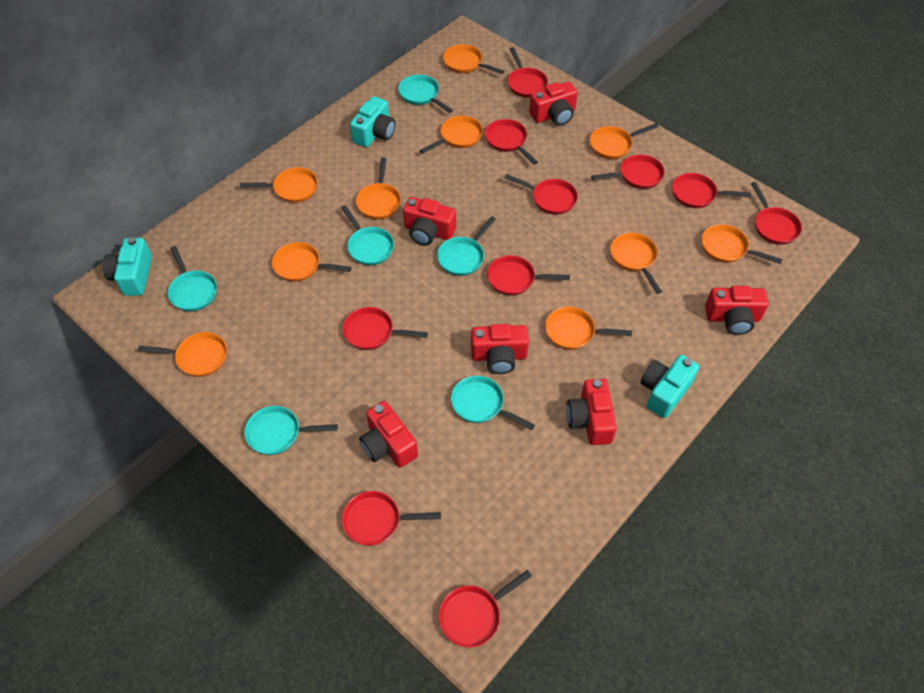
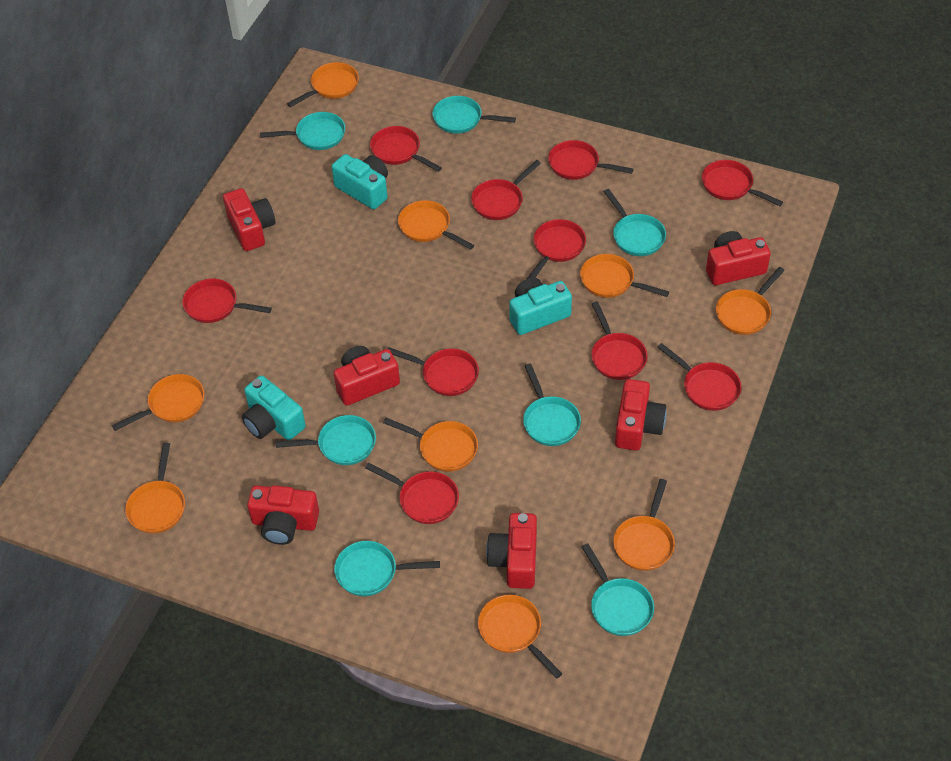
orange pan: [138,332,227,377] [240,167,318,203] [272,242,351,282] [356,157,401,219] [420,116,483,154] [443,44,505,74] [545,307,632,350] [590,123,659,159] [610,232,662,294] [701,224,783,264] = 10 -> [112,374,205,431] [125,443,185,534] [287,62,359,107] [383,418,478,472] [398,200,474,250] [478,595,563,679] [580,254,669,298] [613,479,675,571] [716,267,785,335] = 9
turquoise pan: [168,246,217,312] [244,406,338,455] [341,205,394,265] [398,74,453,113] [437,216,496,276] [451,376,535,430] = 6 -> [260,112,345,150] [276,415,376,465] [334,541,440,596] [432,96,516,134] [523,364,581,446] [582,543,654,636] [604,189,666,256] = 7

